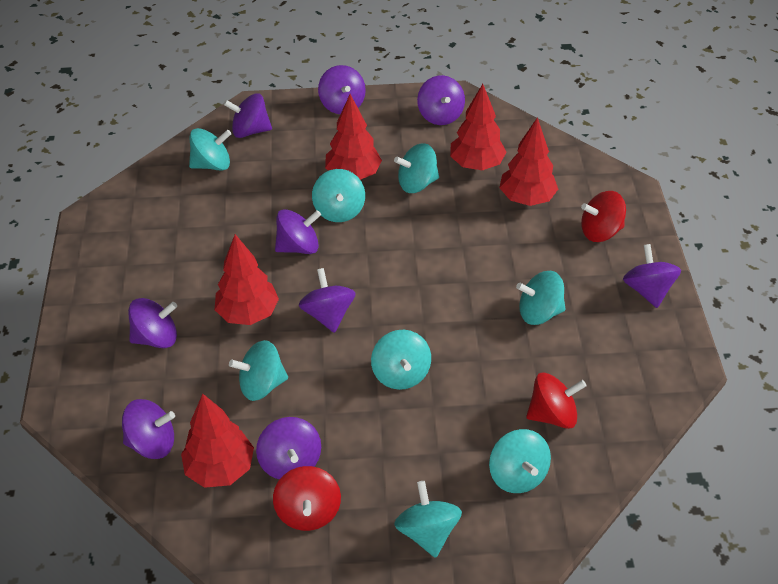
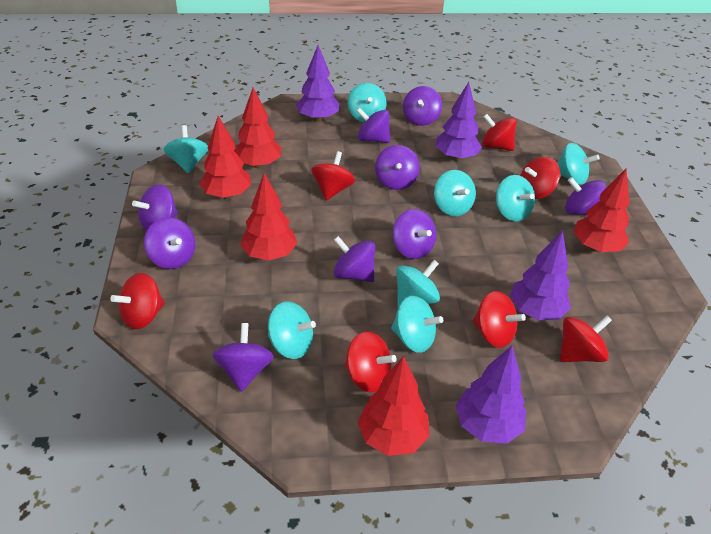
purple tree: none = 0 -> [296,45,339,122] [435,82,482,161] [456,346,526,444] [510,230,571,320] = 4
red spinning top: [273,466,341,531] [526,373,587,429] [581,191,626,242] = 3 -> [110,273,165,329] [311,151,355,200] [345,331,397,392] [473,291,526,348] [482,114,517,151] [520,157,560,199] [560,316,612,362] = 7

